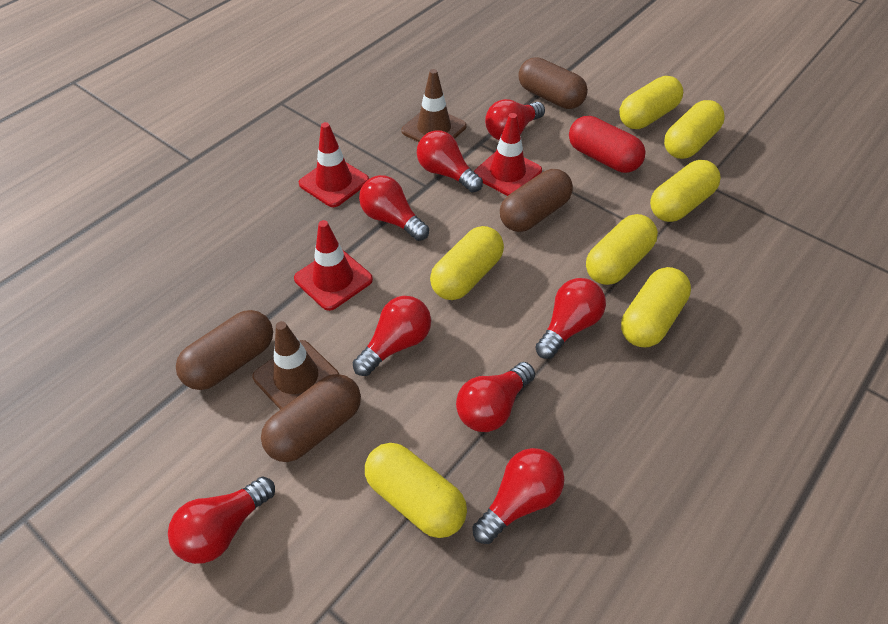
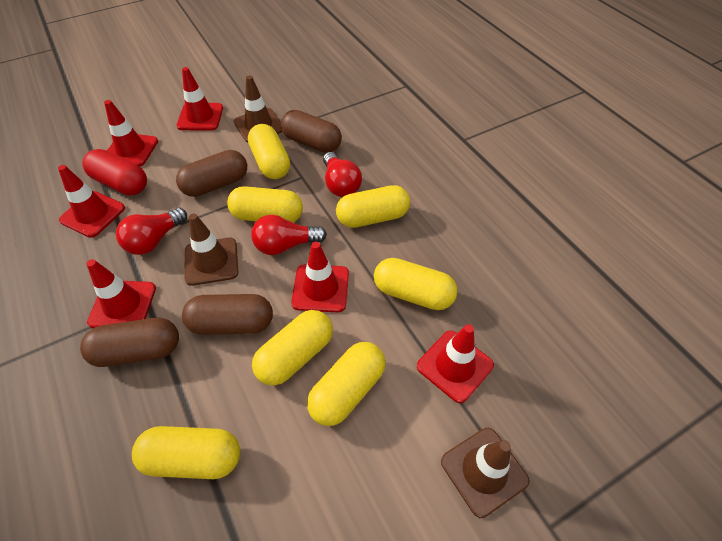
brown traffic cone: [253,321,339,410] [401,69,467,142] = 2 -> [184,214,238,286] [234,76,282,142] [441,428,530,518] = 3
red light bulb: [168,476,275,564] [353,296,431,376] [359,175,429,241] [417,130,483,193] [456,362,535,432] [472,448,564,544] [485,99,545,140] [535,278,606,359] = 8 -> [116,208,187,255] [251,215,327,255] [323,152,362,197] = 3
red traffic cone: [294,220,373,311] [299,122,369,207] [474,113,542,196] = 3 -> [58,165,125,238] [86,259,156,328] [104,100,158,167] [176,67,223,131] [291,242,349,313] [417,324,494,403] = 6

